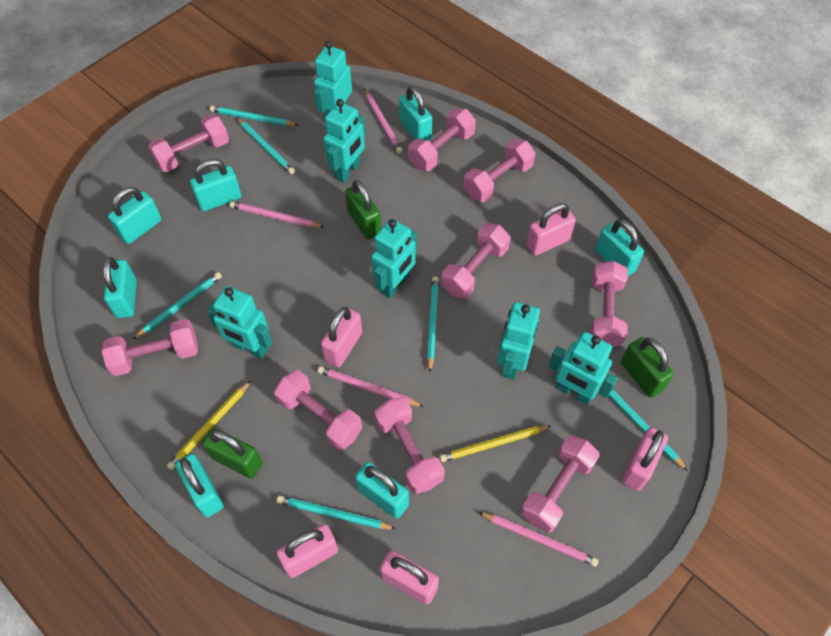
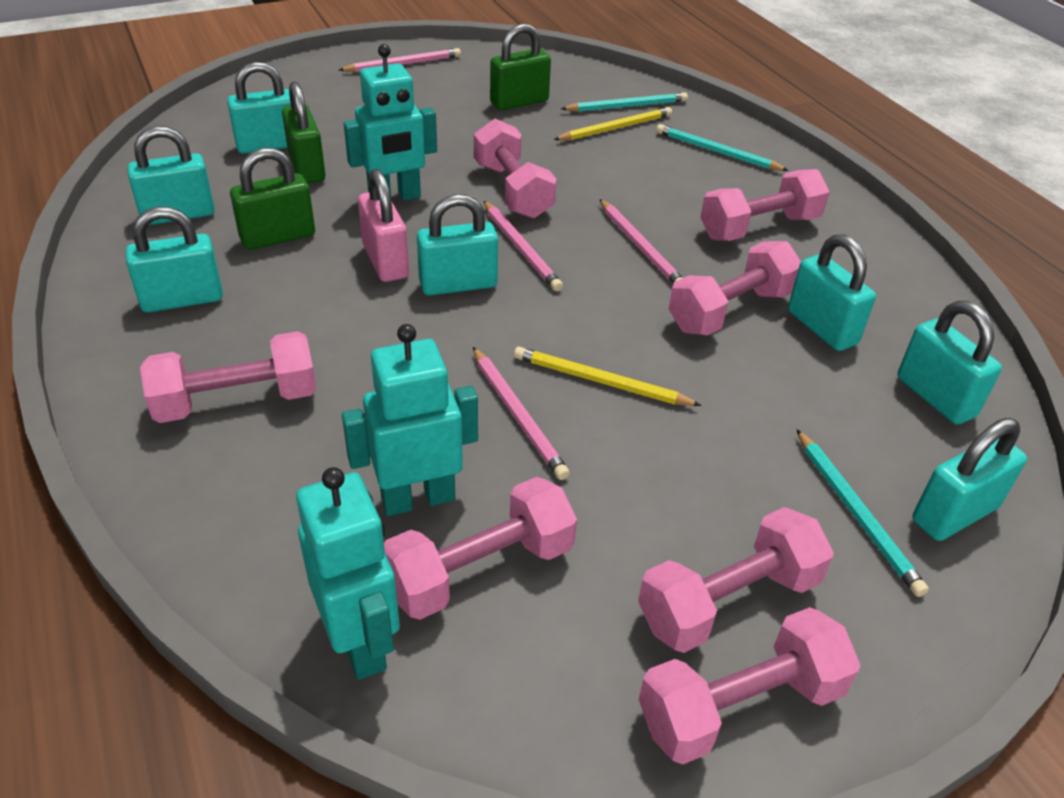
pink dumbbell: [102,319,198,376] [148,114,229,172] [274,370,362,451] [374,397,445,494] [408,108,476,171] [441,223,511,299] [463,139,536,202] [521,435,600,533] [590,261,628,347] = 9 -> [140,331,317,423] [384,477,577,620] [474,119,556,219] [638,507,834,653] [639,607,861,764] [669,241,801,336] [700,169,830,241] = 7
pink padlock: [276,524,338,578] [321,307,362,367] [380,551,439,604] [526,203,576,256] [622,427,668,491] = 5 -> [358,169,409,282] = 1
turquoise pencil: [132,272,222,340] [210,106,298,126] [237,118,295,174] [276,495,396,529] [427,276,439,372] [601,384,688,471] = 6 -> [561,92,688,112] [656,124,789,171] [796,429,929,597] = 3
turquoise robot: [207,286,272,359] [314,41,352,117] [323,99,365,183] [371,219,417,298] [497,302,540,380] [548,332,618,405] = 6 -> [296,467,400,680] [342,324,478,516] [344,44,437,201] = 3

